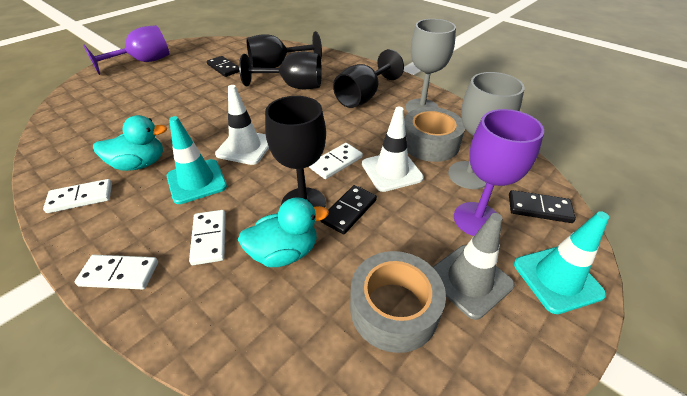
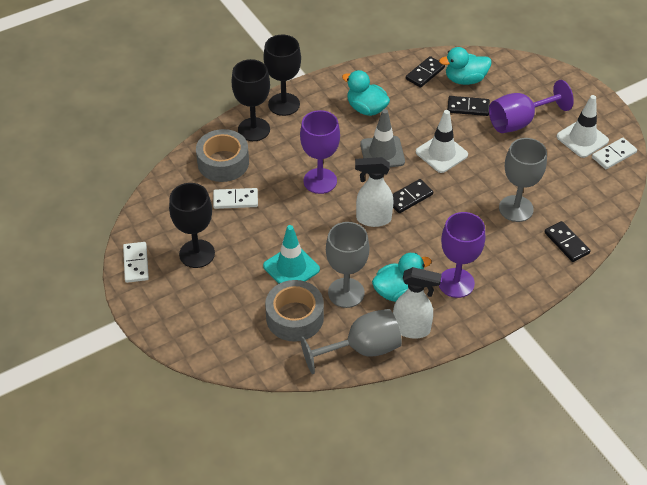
black domino: [207,56,239,77] [321,185,377,234] [509,190,576,223] = 3 -> [393,179,433,213] [406,56,445,88] [448,96,490,116] [544,221,591,262] = 4
black goblet: [239,52,322,89] [246,31,322,68] [265,96,326,207] [333,49,404,108] = 4 -> [169,183,215,268] [232,59,270,141] [263,35,301,116] = 3
grey goblet: [405,19,456,112] [448,72,525,189] = 2 -> [300,309,402,374] [326,222,369,308] [499,138,547,222] = 3
purple goblet: [83,25,169,75] [454,109,544,236] = 2 -> [300,110,340,194] [439,212,485,298] [489,80,574,133] = 3
turquoise duck: [93,115,167,171] [238,197,329,267] = 2 -> [342,70,390,116] [372,253,431,302] [439,47,492,85] = 3
turquoise traffic cone: [167,116,227,204] [514,211,609,314] = 2 -> [263,225,320,283] = 1
white domino: [43,179,112,213] [75,255,158,289] [189,210,226,265] [309,143,363,179] = 4 -> [123,242,149,283] [213,188,258,209] [592,138,637,169] = 3
white spray bottle: none = 0 -> [355,157,394,227] [393,267,442,338] = 2

